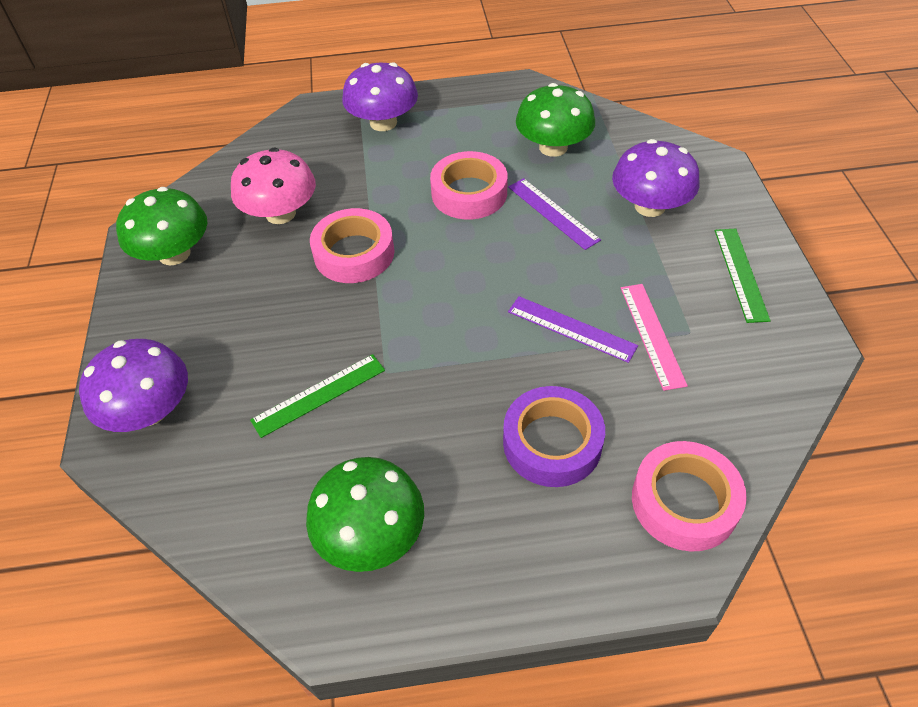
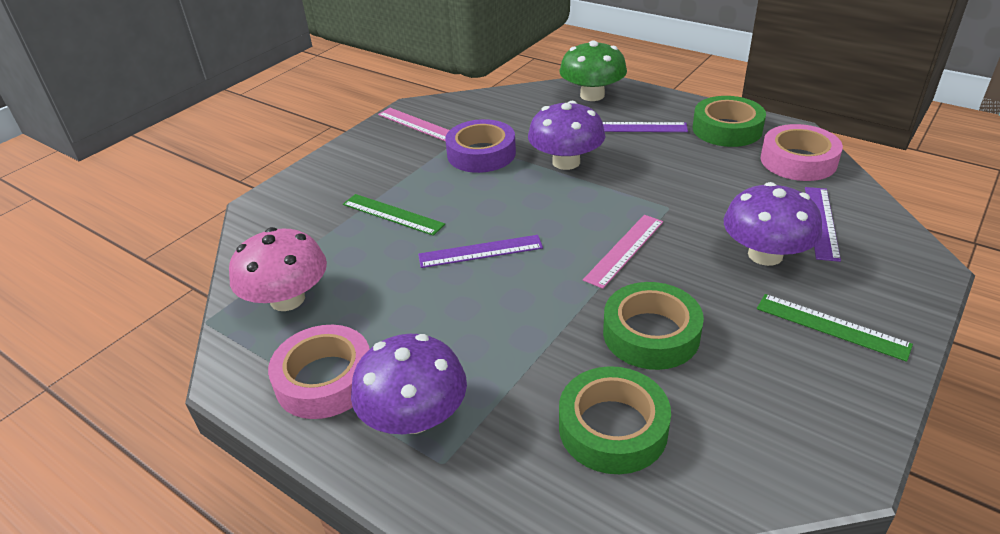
green mushroom: [116,187,207,265] [306,457,424,572] [516,83,595,157] = 3 -> [560,40,627,101] = 1
green tape: none = 0 -> [559,366,671,474] [603,282,704,370] [693,96,766,147] = 3
pink ruler: [621,284,688,391] = 1 -> [378,108,449,141] [583,215,663,289] = 2
pink tape: [310,208,394,283] [430,151,508,220] [632,441,747,551] = 3 -> [268,325,370,419] [761,124,843,181] = 2
purple ruler: [508,178,601,250] [508,296,638,363] = 2 -> [418,235,543,268] [603,122,688,132] [805,187,841,262] = 3

